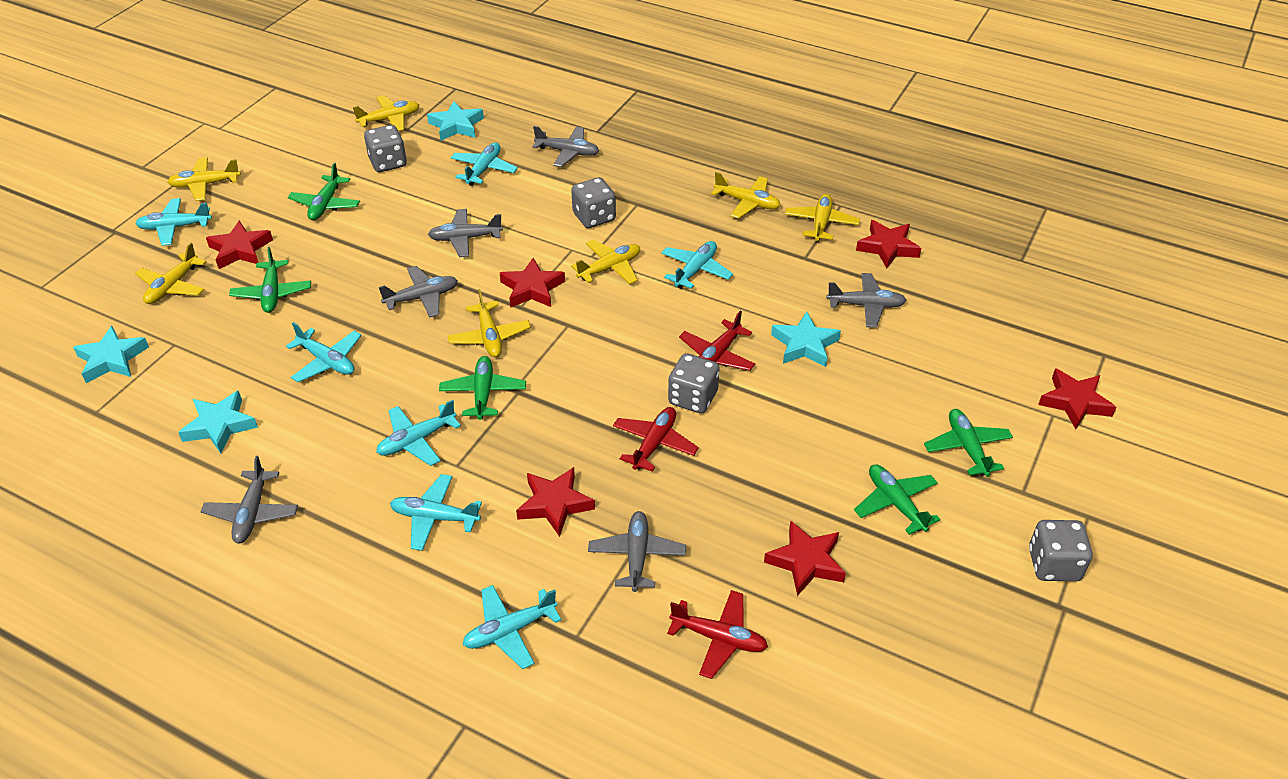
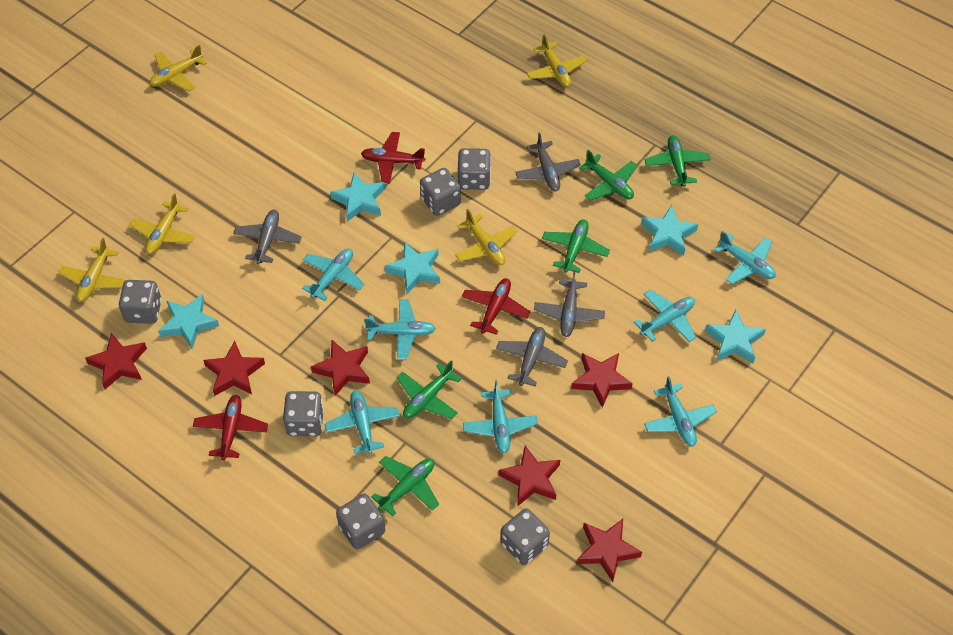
grey dice: [364,125,407,172] [571,177,616,228] [668,353,720,414] [1029,520,1093,581] = 4 -> [119,280,162,324] [283,391,324,436] [336,494,385,549] [420,168,461,216] [458,148,491,190] [501,508,550,565] = 6
grey plane: [201,456,298,544] [379,266,458,318] [428,209,503,257] [532,126,599,167] [588,511,686,592] [826,273,906,328] = 6 -> [233,210,302,264] [496,327,568,387] [515,132,581,192] [534,270,605,337] = 4
turquoise star: [73,326,149,383] [178,391,258,454] [427,101,484,141] [771,312,841,367] = 4 -> [158,294,219,349] [330,173,385,222] [384,242,440,294] [641,205,698,256] [705,310,766,363] = 5
yellow plane: [135,242,207,304] [167,158,241,201] [353,95,420,131] [448,289,531,357] [571,239,640,284] [711,172,781,219] [785,194,860,242] = 7 -> [58,238,126,302] [129,193,195,254] [150,45,207,92] [455,209,518,265] [527,34,587,87] = 5

